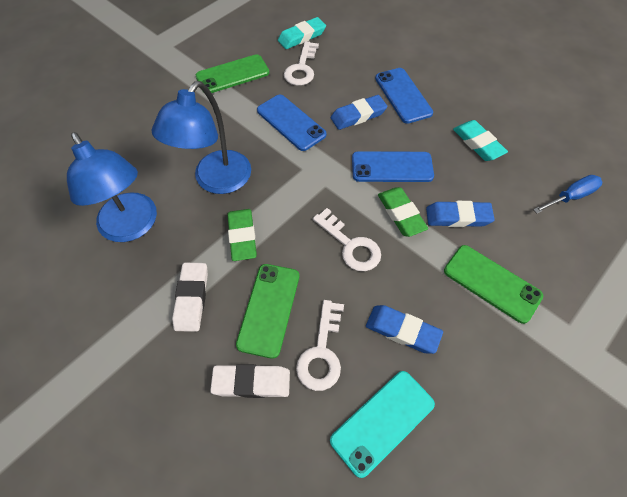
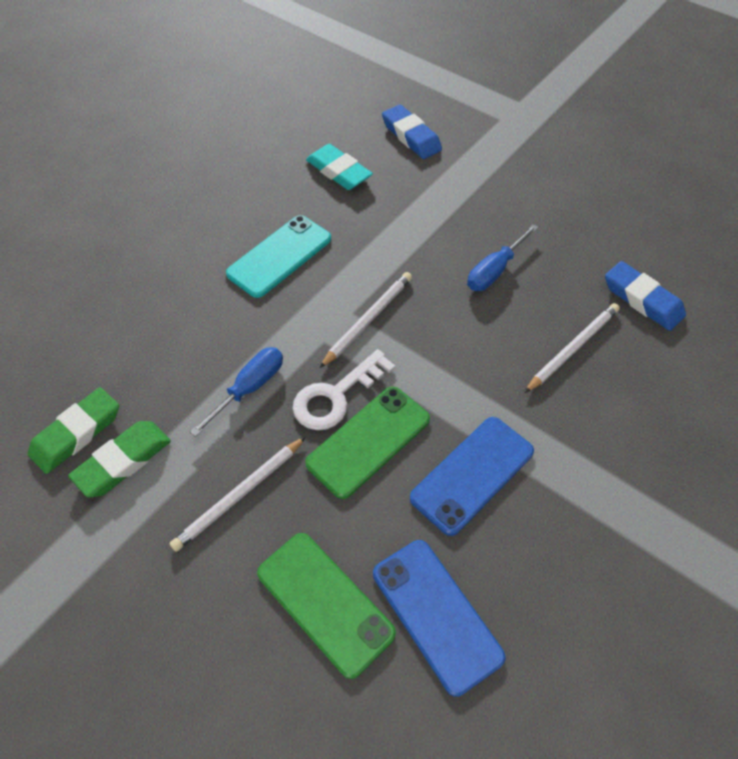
blue eraser: [331,95,387,130] [366,305,443,354] [426,201,495,227] = 3 -> [382,105,442,159] [605,261,686,331] = 2
blue lamp: [67,132,157,242] [151,81,251,194] = 2 -> none = 0
blue phone: [257,95,327,151] [352,151,434,182] [375,68,433,124] = 3 -> [373,540,506,697] [410,417,534,536] = 2
blue screwdriver: [533,175,602,214] = 1 -> [190,347,283,437] [467,224,538,291] = 2
green phone: [196,54,269,93] [236,264,299,359] [444,245,543,324] = 3 -> [257,533,396,679] [305,386,430,499] = 2
turquoise eraser: [278,17,326,49] [453,120,508,161] = 2 -> [306,144,373,190] = 1
white eraser: [172,263,208,332] [210,364,290,398] = 2 -> none = 0
white key: [284,41,319,86] [296,300,344,391] [313,208,381,271] = 3 -> [292,349,395,430] = 1
white pencil: none = 0 -> [170,437,306,552] [320,272,412,368] [524,303,620,393] = 3

